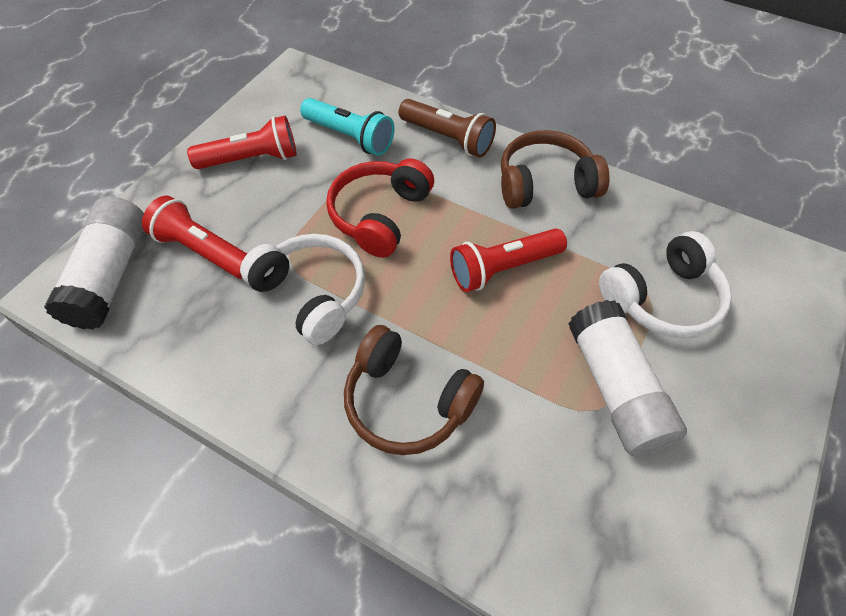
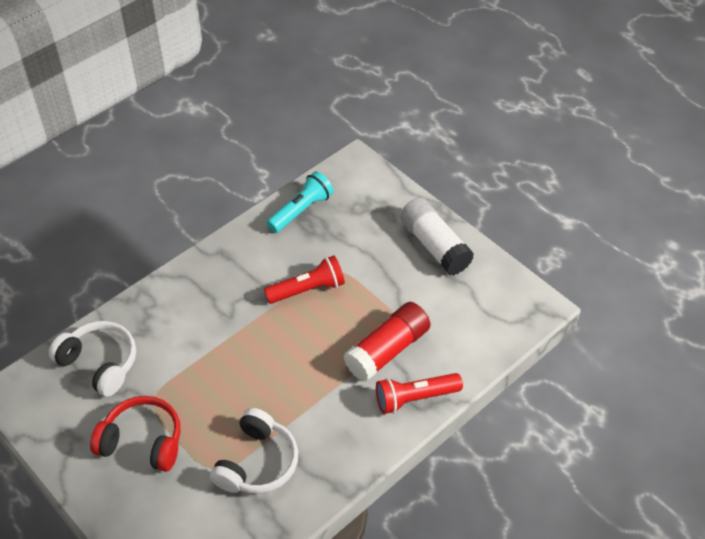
brown flashlight: [399,99,496,158] = 1 -> none = 0
brown headphones: [344,325,484,455] [501,130,609,209] = 2 -> none = 0
red flashlight: [142,196,247,279] [187,116,297,169] [450,228,567,292] = 3 -> [264,255,345,304] [376,373,463,414] = 2
red glue stick: none = 0 -> [343,302,431,382] = 1
white glue stick: [44,196,144,329] [568,300,687,456] = 2 -> [400,198,474,275] = 1

